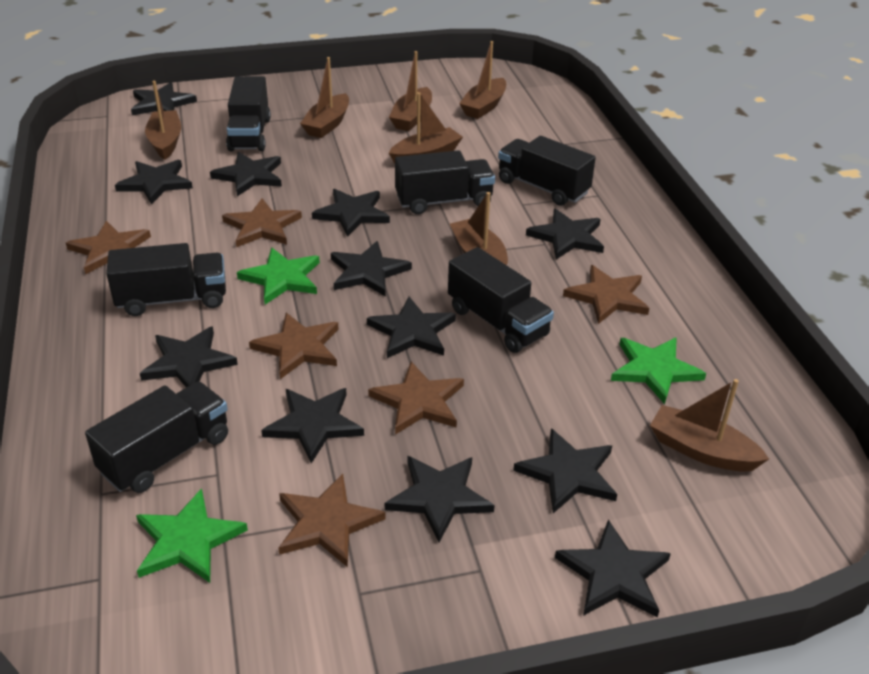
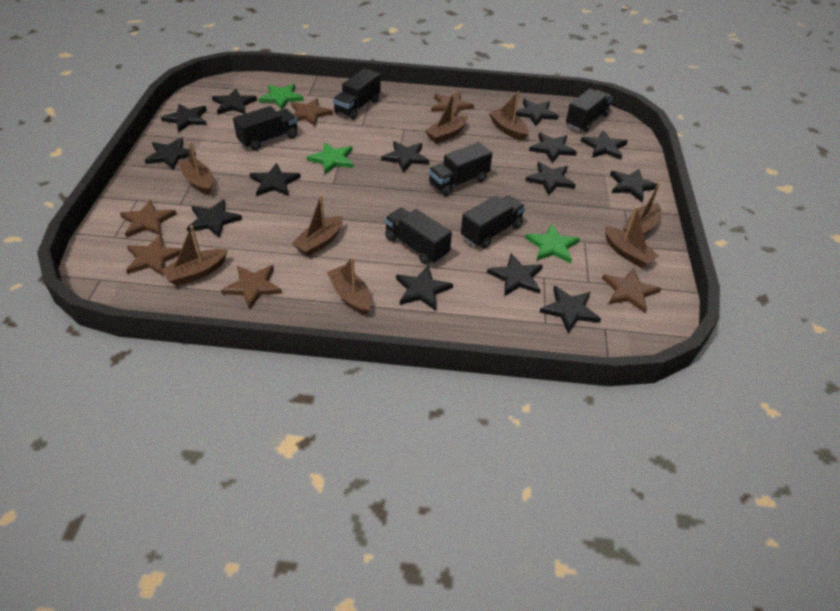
black star: [115,160,193,205] [131,82,197,115] [140,326,238,388] [210,152,282,196] [261,388,364,463] [312,189,390,237] [331,241,412,297] [367,297,456,358] [385,456,495,542] [513,429,617,513] [526,209,604,260] [555,519,671,618] = 12 -> [145,138,196,170] [161,104,207,132] [187,199,242,238] [212,88,257,115] [250,163,301,196] [381,141,429,173] [396,266,453,311] [487,253,543,296] [516,99,559,126] [525,162,576,196] [529,133,577,163] [540,286,601,333] [581,130,627,160] [610,169,657,202] = 14
brown boat: [145,81,181,160] [300,57,349,138] [389,51,432,131] [389,92,463,164] [450,192,508,265] [459,41,506,119] [650,379,769,472] = 7 -> [161,226,228,286] [178,141,213,195] [292,195,343,256] [327,257,371,315] [425,91,468,143] [489,91,529,141] [604,206,659,268] [623,182,661,235] = 8

